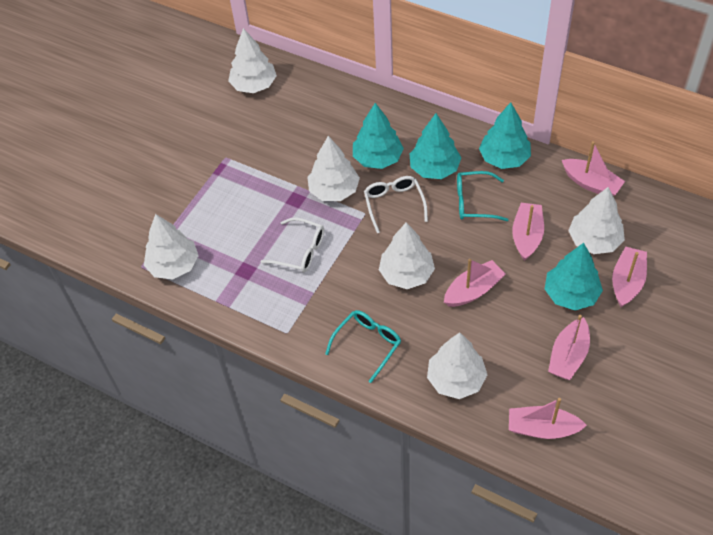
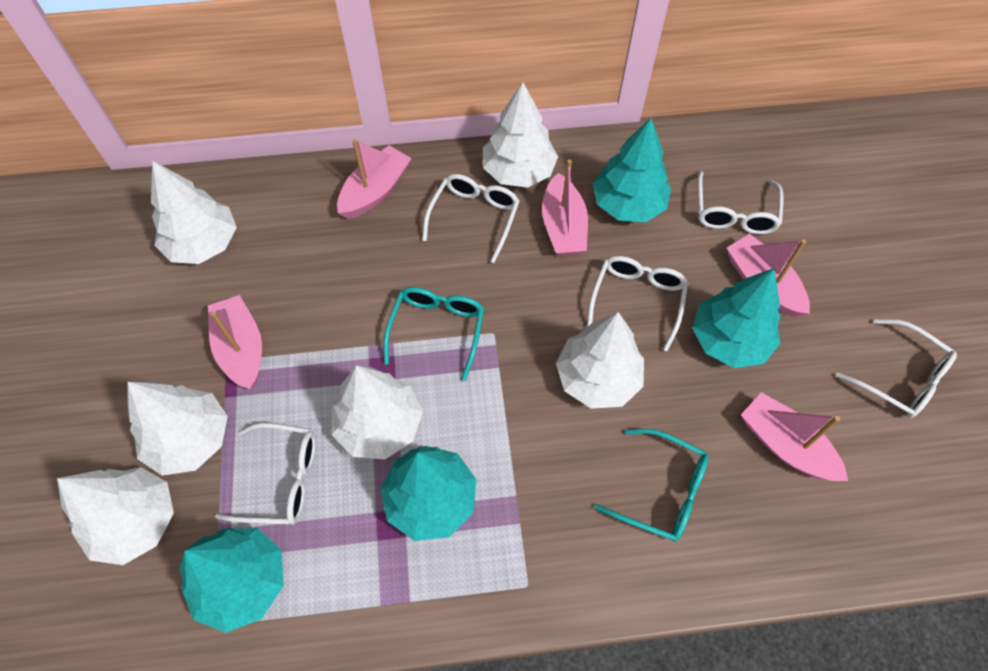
pink boat: [444,259,506,307] [509,398,587,439] [512,203,544,261] [548,315,590,380] [562,141,625,196] [612,246,647,307] = 6 -> [208,295,262,389] [337,139,412,219] [542,160,588,256] [727,234,810,317] [741,392,848,481] = 5
white glasses: [260,217,324,272] [364,176,428,233] = 2 -> [215,423,316,525] [422,174,520,263] [587,256,689,351] [698,171,784,234] [836,319,957,418] = 5

